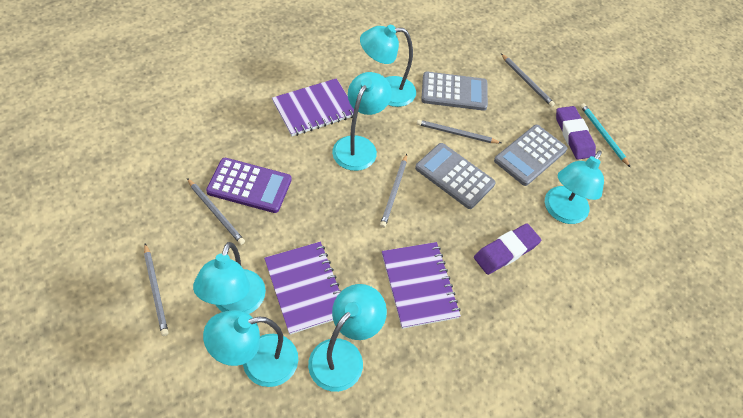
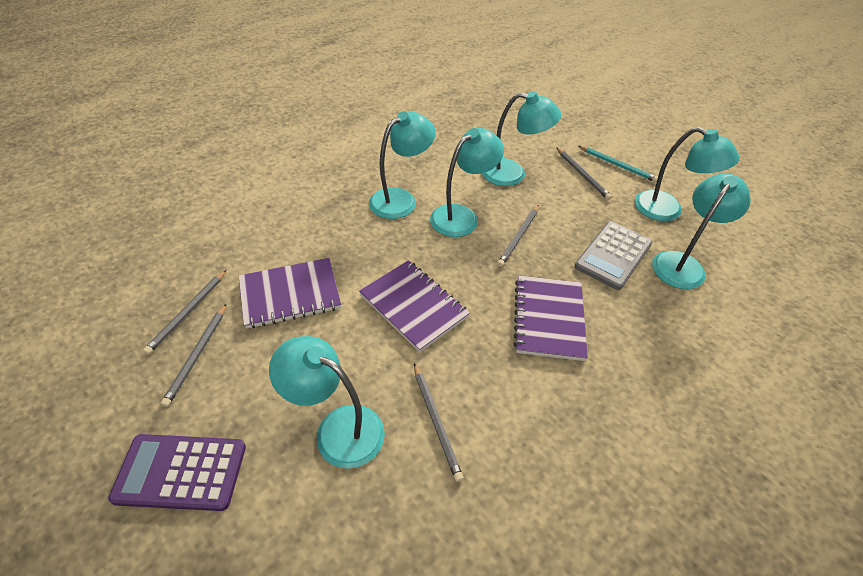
grey calculator: [415,143,496,209] [421,72,488,111] [494,125,567,186] = 3 -> [575,221,652,290] = 1
purple eraser: [474,223,541,275] [556,106,596,160] = 2 -> none = 0

